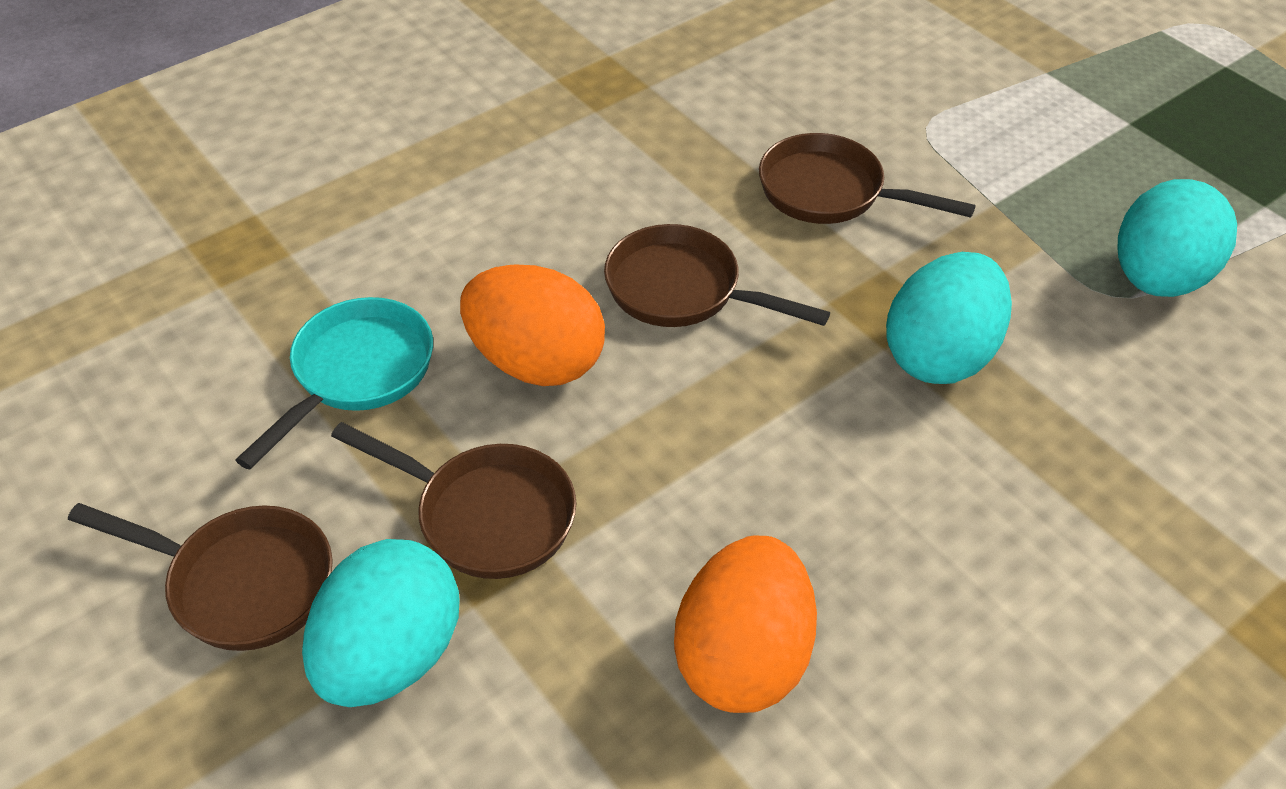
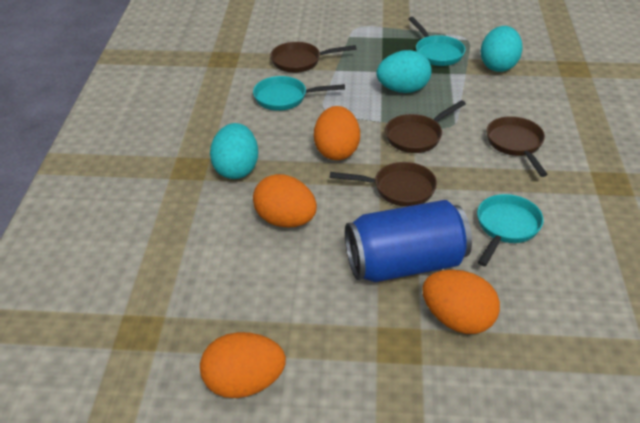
blue can: none = 0 -> [345,200,472,282] = 1
orange egg: [460,265,605,386] [674,536,817,713] = 2 -> [200,332,286,398] [253,174,317,228] [314,106,360,160] [422,270,500,334] = 4
turquoise pan: [236,297,433,469] = 1 -> [253,76,345,111] [409,17,465,66] [477,194,544,266] = 3

